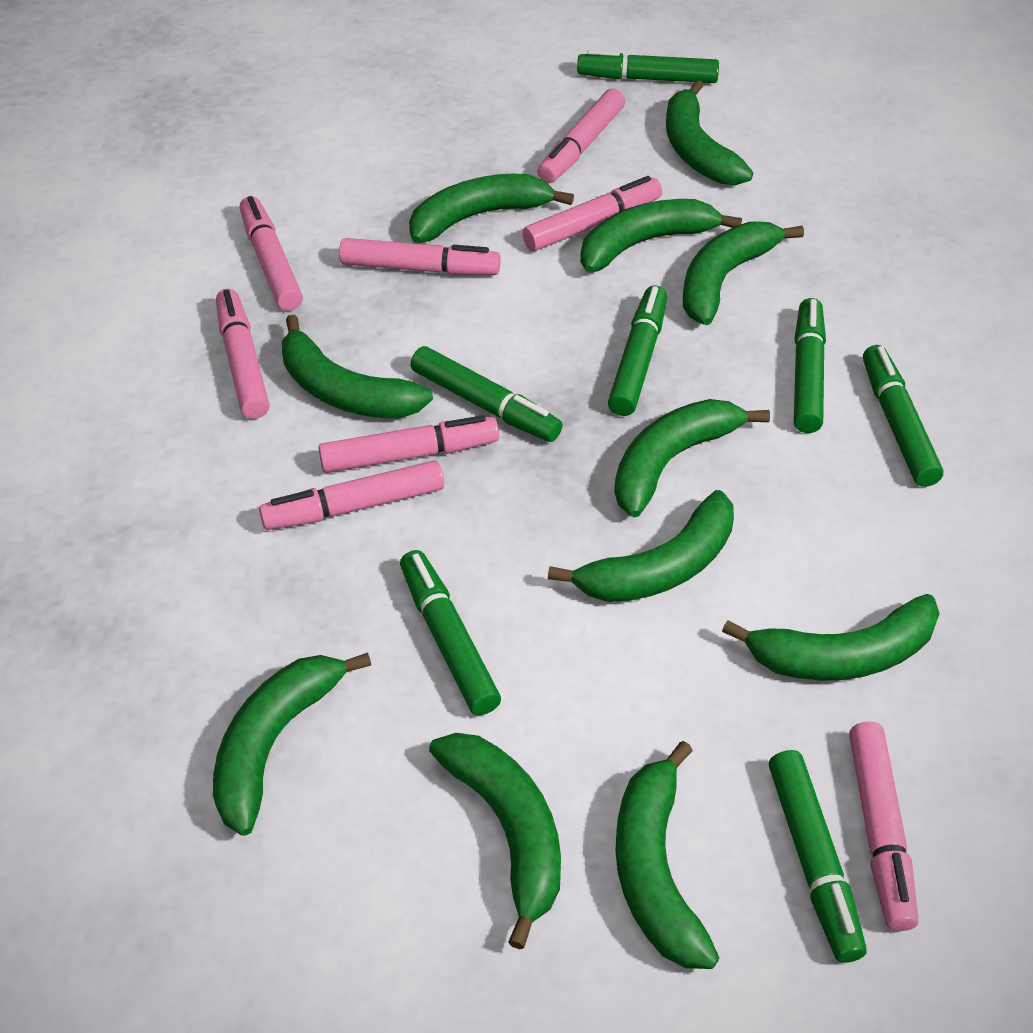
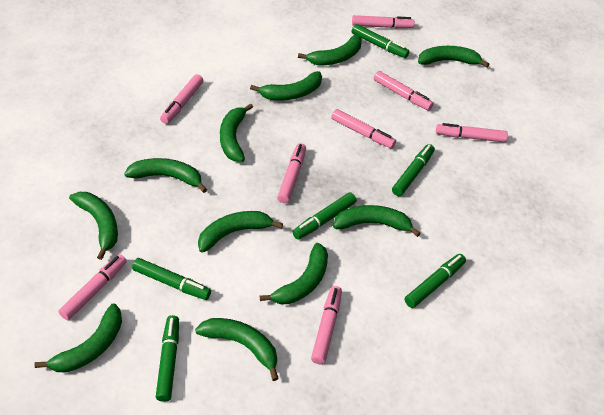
green marker: [400,550,501,715] [411,346,562,442] [577,50,719,83] [608,286,667,416] [769,750,867,963] [794,298,826,433] [863,345,943,487] = 7 -> [132,258,211,300] [156,315,179,402] [292,192,357,240] [352,24,410,58] [392,144,435,196] [405,254,466,308] = 6

